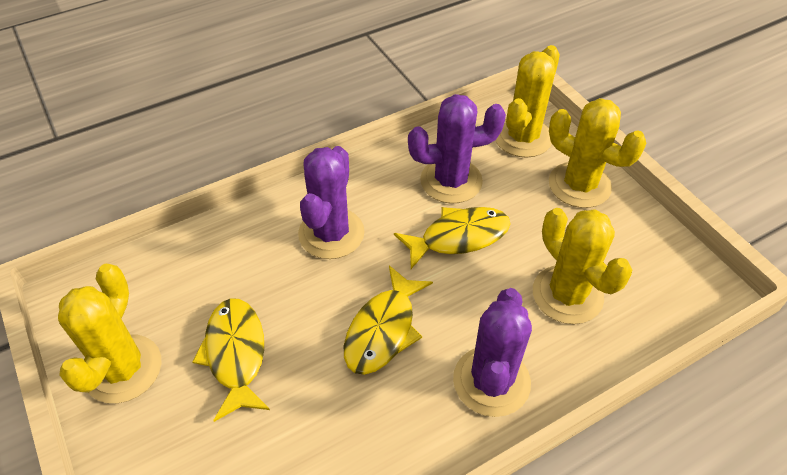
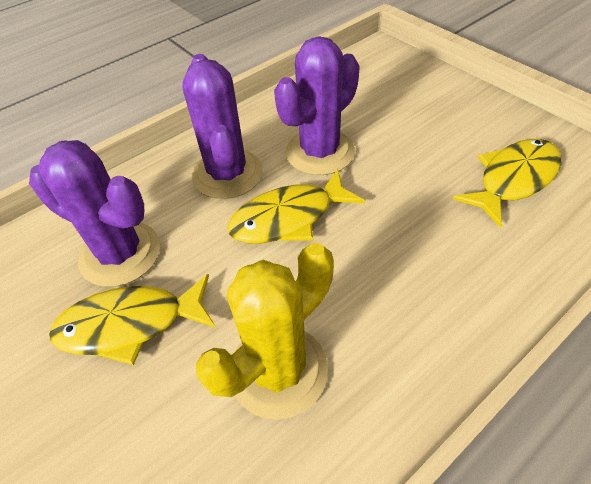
yellow cactus: [58,264,161,403] [495,45,560,158] [533,208,632,324] [549,98,647,208] = 4 -> [196,243,334,420] = 1

